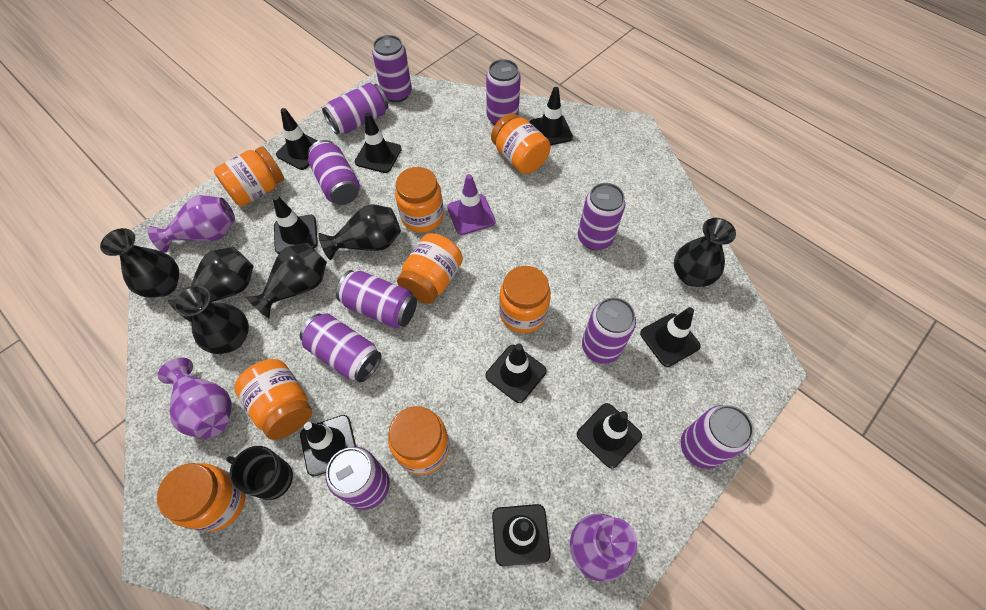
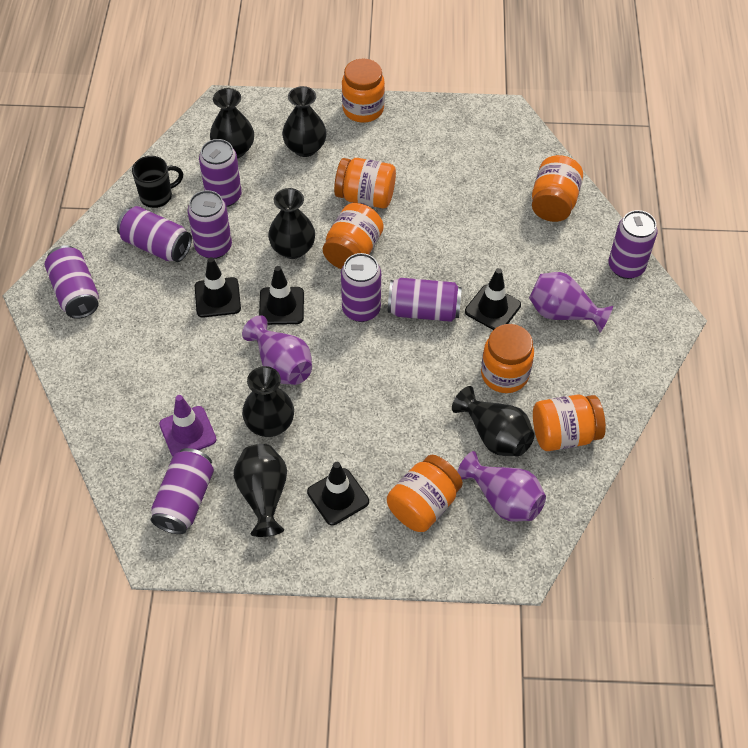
black traffic cone: [272,195,318,254] [276,108,317,170] [300,415,356,477] [355,112,402,173] [486,344,547,403] [492,504,551,567] [530,87,573,145] [577,403,642,468] [640,307,701,367] = 9 -> [195,257,241,318] [259,266,304,325] [307,462,369,525] [465,268,521,330] = 4
orange jar: [157,463,245,532] [214,146,284,207] [234,359,312,440] [388,406,449,475] [395,167,444,233] [397,233,463,304] [491,113,551,174] [499,266,551,333] = 8 -> [323,203,384,269] [334,158,396,208] [342,58,385,123] [387,455,463,532] [481,324,534,393] [532,155,583,222] [533,394,606,451] = 7
purple can: [300,313,381,383] [308,140,360,205] [322,83,388,135] [326,447,390,510] [336,270,417,328] [372,35,412,102] [486,59,521,125] [578,183,625,250] [582,297,636,364] [681,405,754,469] = 10 -> [45,245,99,319] [117,206,192,262] [151,448,214,534] [188,190,232,259] [199,139,242,207] [341,253,381,322] [388,278,462,322] [608,210,657,279] = 8

